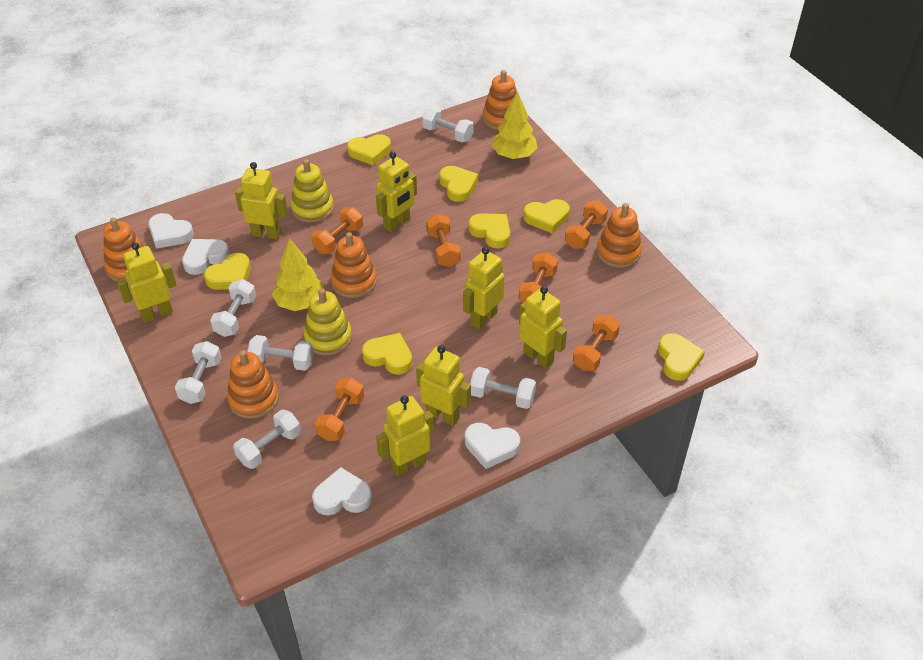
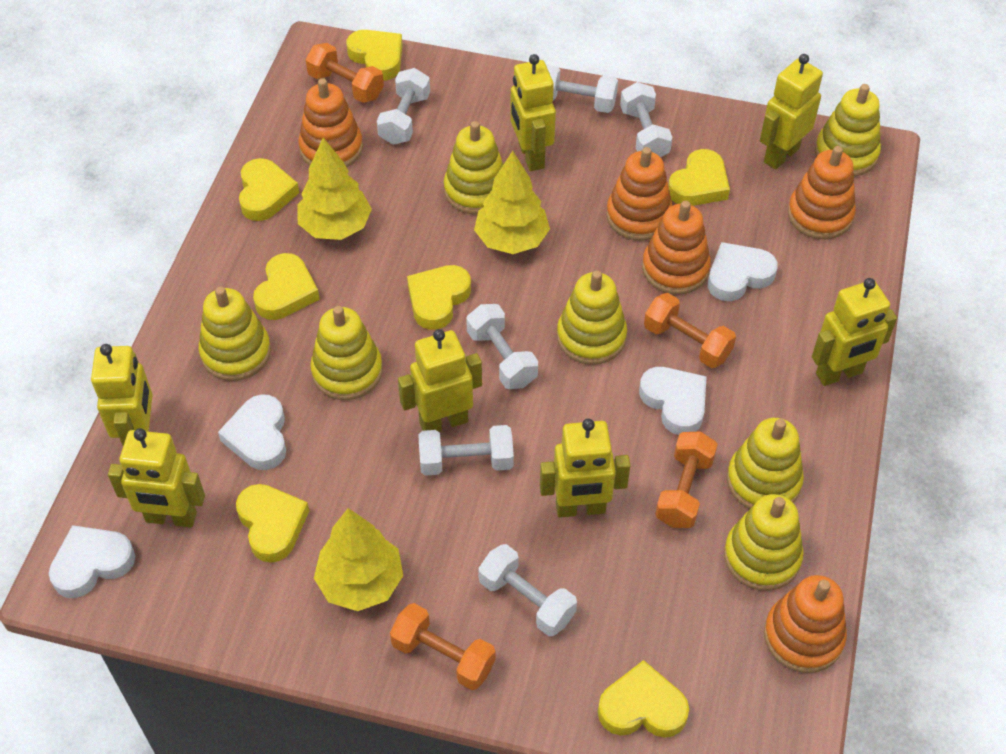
orange dumbbell: [311,207,363,254] [315,378,364,441] [426,214,461,267] [519,252,558,303] [565,200,608,249] [573,315,620,371] = 6 -> [305,43,384,103] [390,603,496,690] [644,293,736,368] [655,431,718,528] = 4
yellow stacking toy: [291,159,334,223] [304,288,352,355] = 2 -> [199,287,271,381] [310,306,383,400] [444,121,504,214] [557,271,627,365] [724,494,804,591] [727,418,804,509] [815,84,881,176] = 7
yellow tree: [272,238,324,311] [492,91,537,159] = 2 -> [297,138,372,240] [314,508,403,611] [474,151,550,254] = 3

